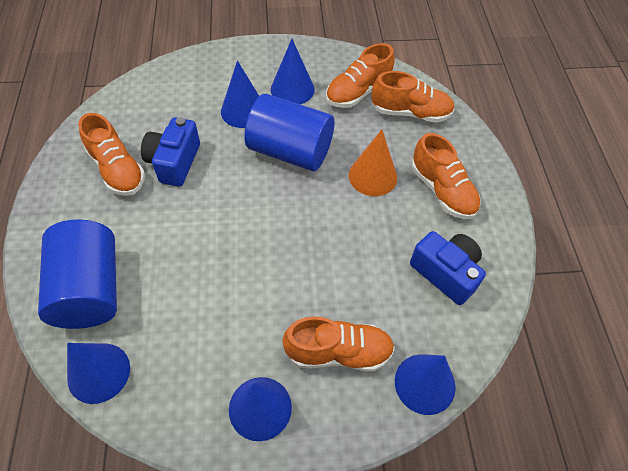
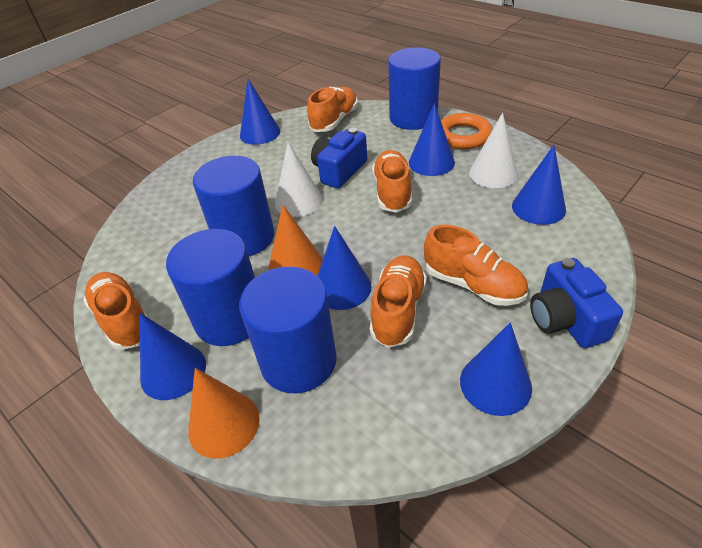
blue cone: [67,343,130,404] [221,61,259,128] [229,377,292,441] [271,39,314,104] [395,354,456,415] = 5 -> [140,313,206,400] [240,79,280,145] [318,226,371,310] [409,103,455,176] [460,323,532,416] [512,145,566,225] = 6
blue cylinder: [38,220,117,329] [244,94,334,171] = 2 -> [166,229,255,346] [193,156,274,256] [239,267,337,393] [388,47,441,130] = 4
orange cone: [349,130,397,196] = 1 -> [188,368,260,459] [268,205,323,276] = 2
orange ring: none = 0 -> [441,113,493,149] = 1
white cone: none = 0 -> [275,142,323,217] [469,113,518,188] = 2

